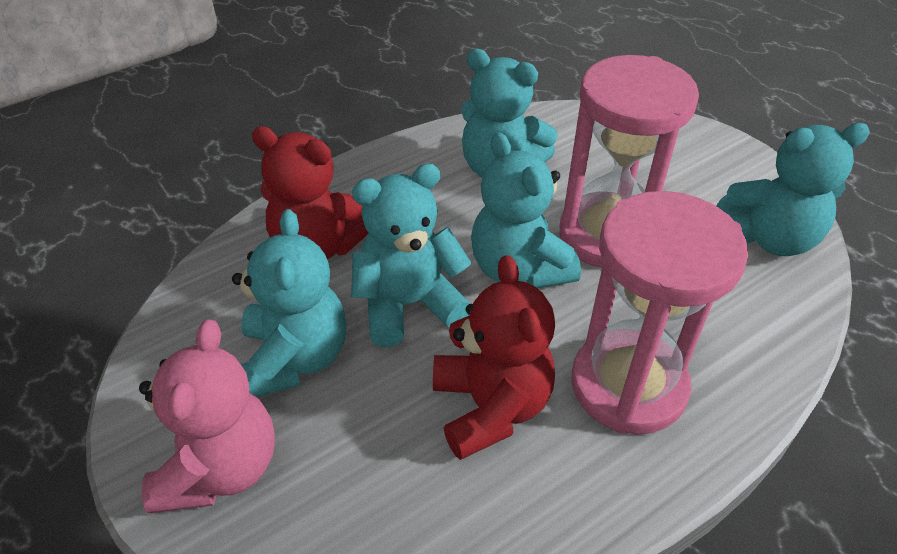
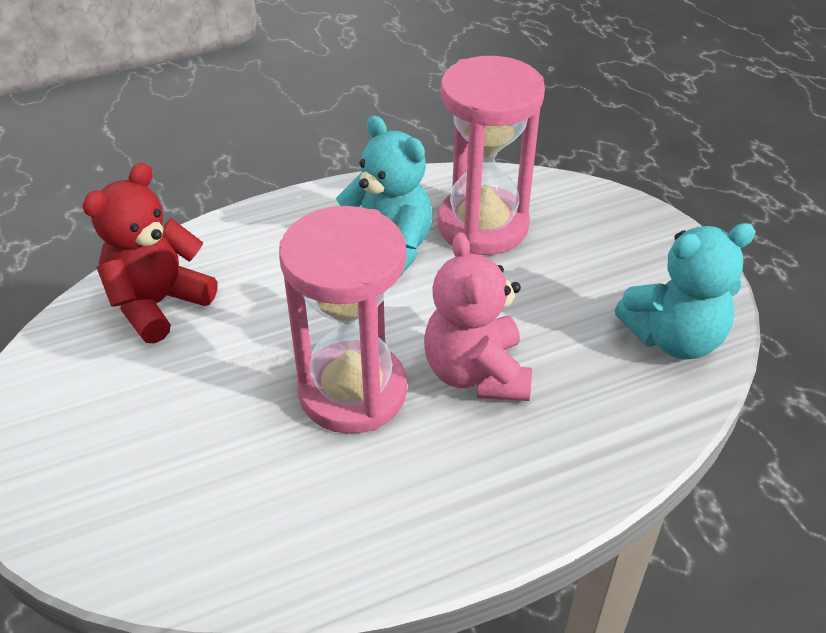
red teddy bear: [252,126,369,260] [433,255,555,460] = 2 -> [82,163,218,343] = 1
turquoise teddy bear: [232,209,346,397] [351,163,471,347] [461,49,558,178] [471,132,581,289] [717,123,870,256] = 5 -> [336,116,432,286] [615,223,756,360] = 2

